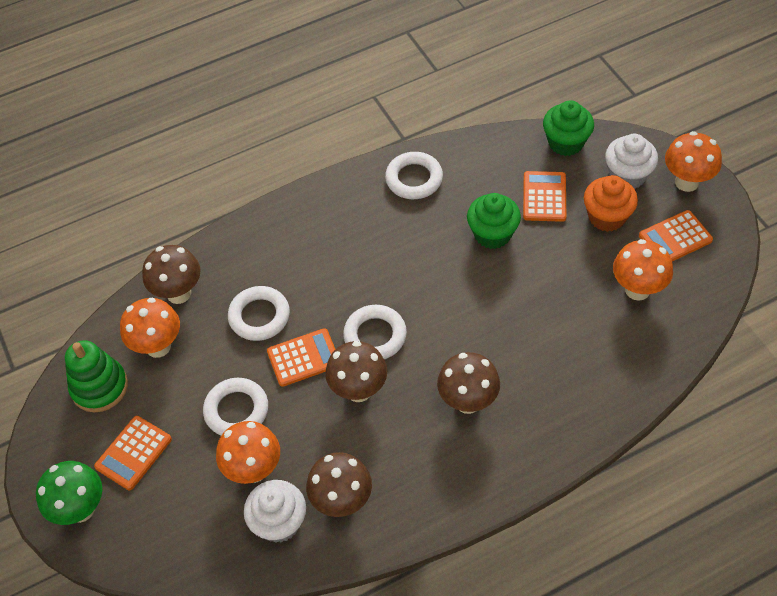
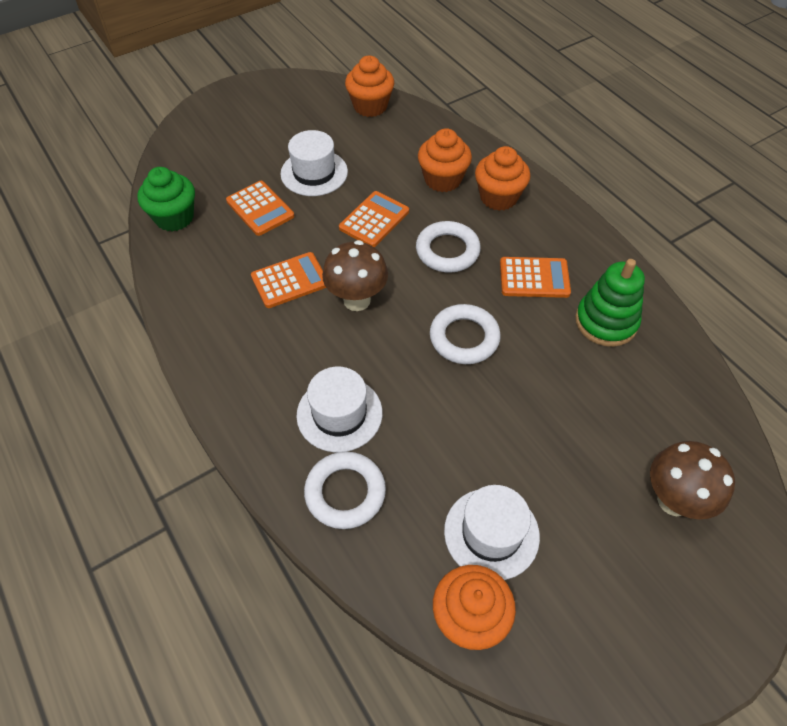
brown mushroom: [142,245,200,304] [306,452,372,517] [325,341,387,402] [437,352,500,414] = 4 -> [322,240,388,311] [650,441,735,520] = 2
green cupcake: [467,193,521,249] [543,100,594,156] = 2 -> [137,167,195,231] = 1
green mushroom: [36,461,102,525] = 1 -> none = 0
orange cupcake: [584,175,638,232] = 1 -> [345,55,394,117] [418,128,472,192] [433,565,516,650] [475,146,530,211] = 4
orange mushroom: [120,297,180,358] [216,421,280,484] [613,239,673,301] [665,131,722,192] = 4 -> none = 0
white cupcake: [244,480,306,543] [605,134,658,189] = 2 -> none = 0
white hat: none = 0 -> [280,130,348,196] [296,367,382,452] [444,485,540,580] = 3
white ring: [203,378,268,435] [228,286,290,341] [343,305,407,359] [385,152,443,199] = 4 -> [304,452,386,529] [416,221,481,273] [430,304,501,364] = 3

